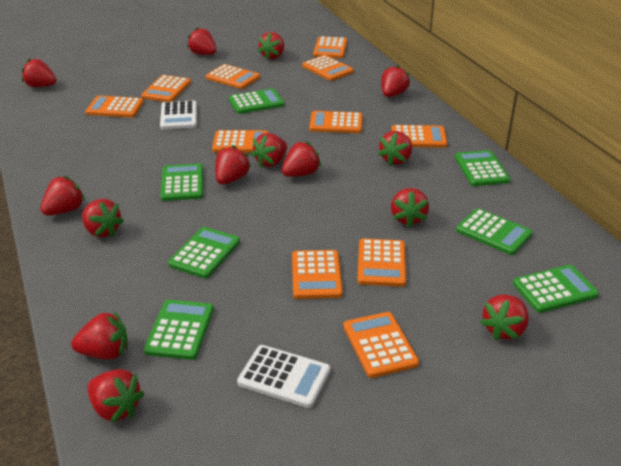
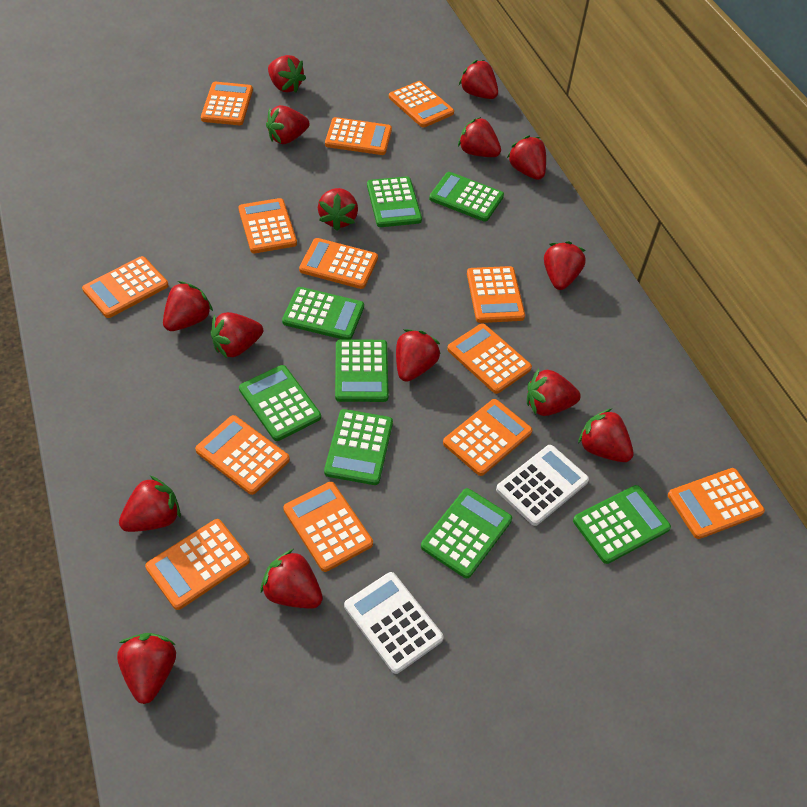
green calculator: [144,300,214,360] [161,163,203,201] [168,227,240,278] [229,89,284,114] [455,150,510,186] [456,208,533,255] [513,265,599,313] = 7 -> [239,365,321,441] [282,287,364,339] [324,409,393,485] [335,339,389,402] [367,176,422,227] [421,488,512,578] [429,172,504,222] [573,485,671,564] = 8
orange calculator: [85,96,144,118] [141,75,191,102] [206,64,260,89] [212,130,269,153] [292,250,343,299] [302,55,354,81] [309,111,363,133] [313,36,347,58] [343,312,419,378] [357,238,406,287] [391,125,447,148] = 11 -> [82,256,168,318] [145,519,250,610] [195,415,290,495] [201,82,253,125] [238,198,297,253] [283,482,373,572] [299,238,378,289] [325,117,392,155] [389,81,454,128] [443,399,532,476] [447,323,532,394] [467,266,525,323] [668,468,765,539] = 13
red strawberry: [22,58,56,87] [41,176,85,216] [71,311,128,360] [82,199,124,237] [87,369,144,423] [187,27,216,55] [215,145,251,184] [251,133,287,168] [258,32,284,60] [282,141,321,177] [378,131,412,166] [381,65,410,97] [391,188,429,228] [480,295,529,340] = 14 -> [117,633,176,704] [119,476,181,532] [163,281,213,331] [210,312,263,358] [260,549,323,608] [266,105,309,144] [268,55,306,93] [318,188,358,231] [396,329,441,382] [458,117,501,157] [459,60,498,99] [507,135,546,180] [527,369,581,416] [544,241,586,290] [578,408,633,462] = 15

